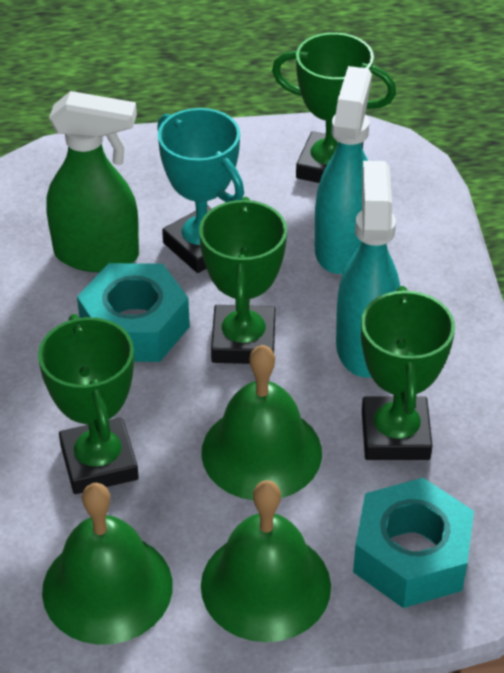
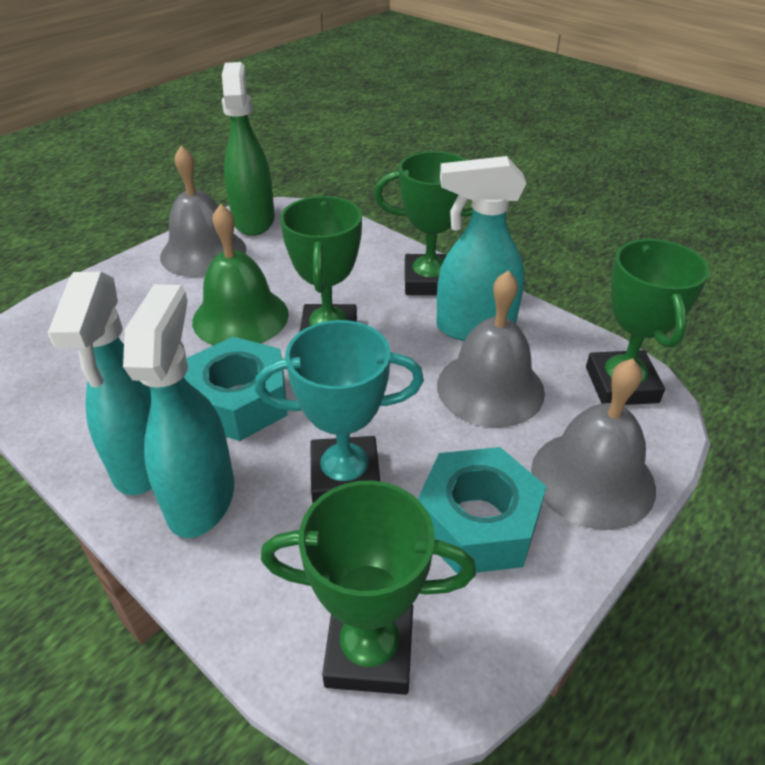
green bell: [42,483,173,645] [201,345,322,501] [201,480,331,642] = 3 -> [192,204,289,345] = 1
grey bell: none = 0 -> [160,146,246,277] [437,271,545,428] [531,358,656,530] = 3
turquoise spray bottle: [315,66,372,274] [336,161,400,378] = 2 -> [48,272,152,495] [123,284,234,538] [436,156,526,341] = 3

